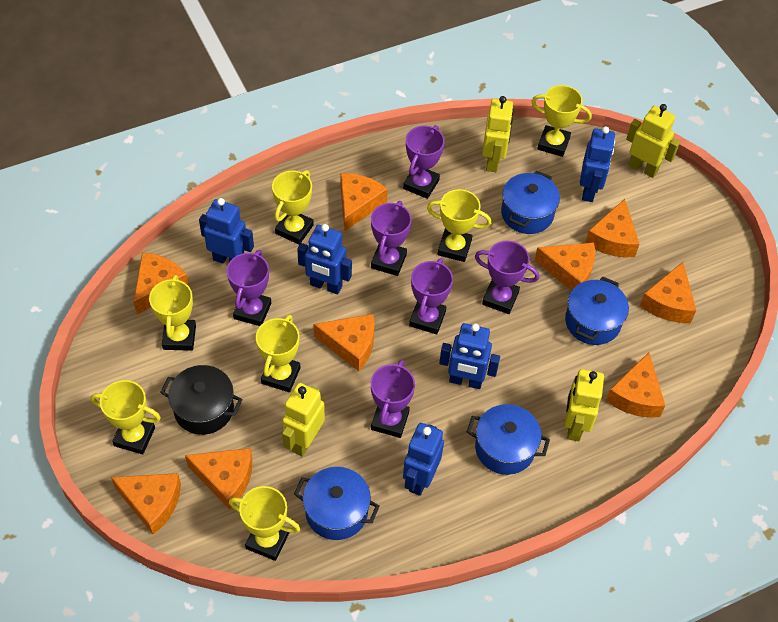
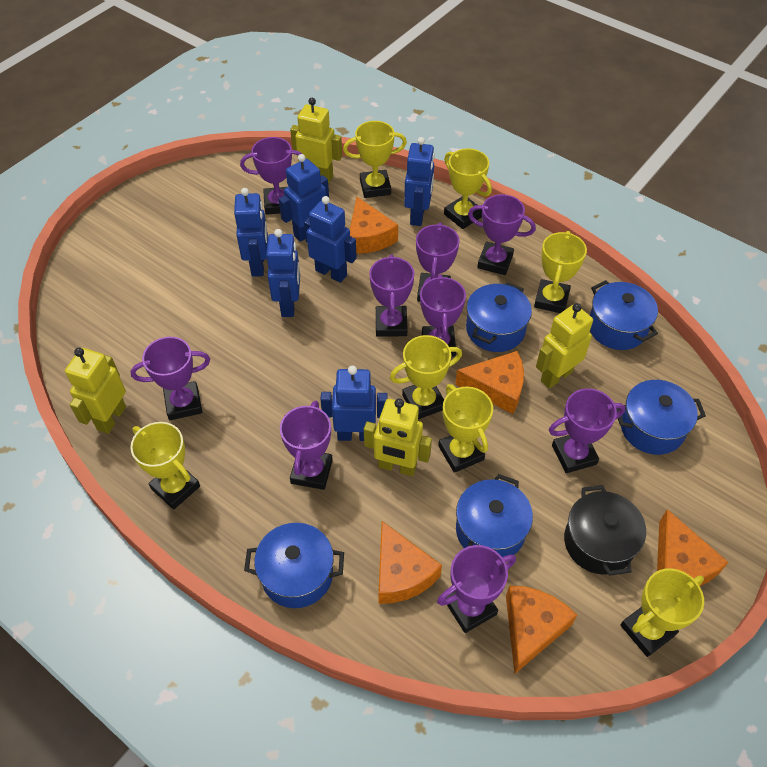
blue pot: [294,467,379,540] [467,404,550,475] [501,171,560,234] [565,277,629,345] = 4 -> [244,523,344,608] [456,474,533,557] [466,282,532,352] [590,280,658,350] [616,380,706,455] = 5
blue robot: [199,198,254,264] [297,224,352,294] [403,423,444,496] [439,323,500,389] [580,126,615,202] = 5 -> [234,188,268,277] [266,229,300,317] [279,154,329,242] [304,196,357,283] [321,365,388,441] [404,137,435,226] = 6
orange cheese: [111,473,181,535] [134,252,189,314] [185,448,252,510] [313,314,375,371] [341,173,388,231] [534,242,595,291] [585,199,640,257] [606,352,665,418] [640,262,696,323] = 9 -> [350,197,398,254] [378,521,442,604] [455,351,524,414] [506,585,577,674] [657,509,729,586] = 5
purple trophy: [227,250,271,326] [371,201,412,276] [371,360,415,438] [403,125,445,199] [409,258,453,334] [475,241,539,314] = 6 -> [130,337,210,420] [240,137,306,215] [280,400,333,490] [369,254,414,337] [416,223,459,302] [420,274,466,357] [437,545,516,633] [468,194,536,275] [549,388,625,473] = 9

